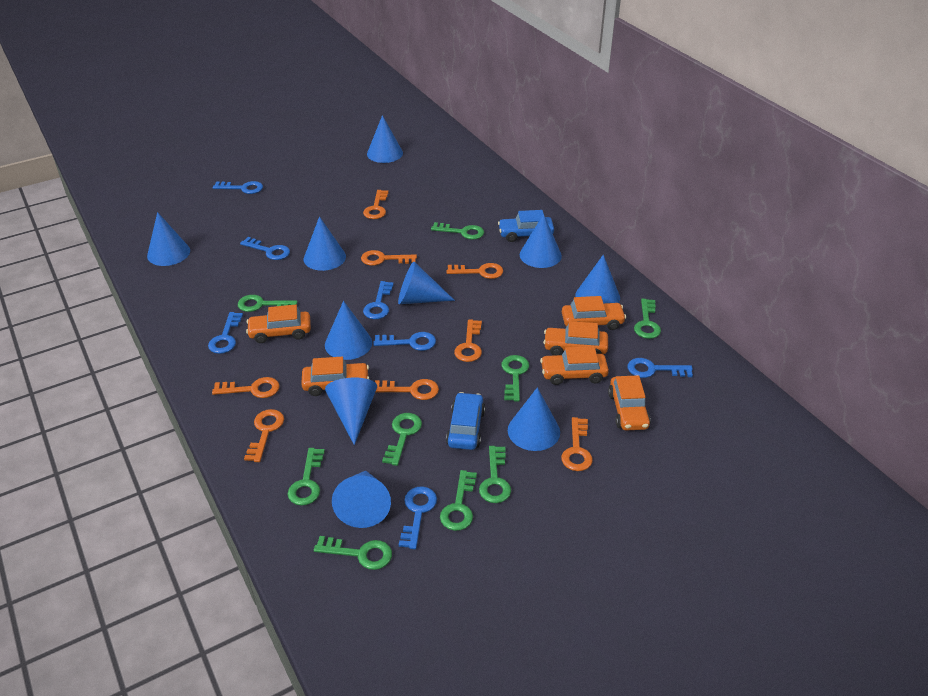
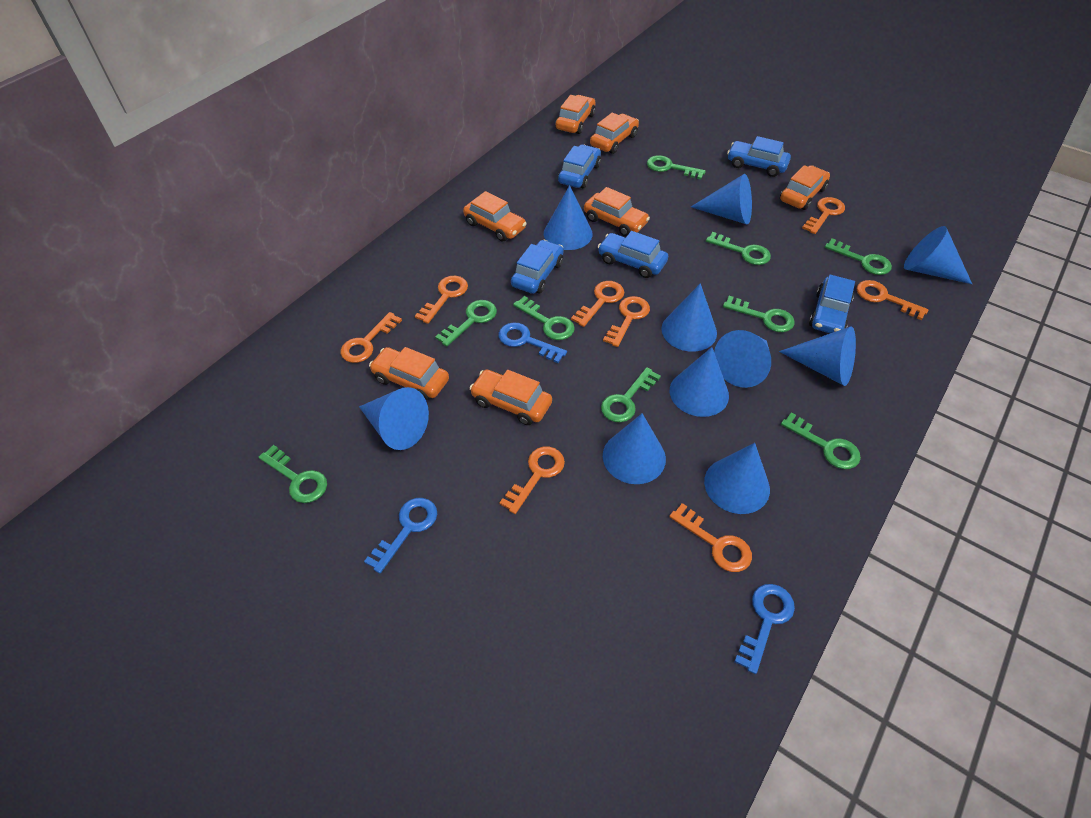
blue car: [446,392,485,450] [498,210,554,242] = 2 -> [511,240,564,294] [558,145,601,188] [598,231,668,278] [727,136,791,177] [809,275,855,333] = 5
blue key: [208,312,243,354] [213,181,263,194] [240,237,290,260] [363,281,394,319] [373,332,436,351] [399,486,437,549] [627,358,693,378] = 7 -> [364,498,437,573] [498,322,567,363] [734,584,795,674] = 3
orange car: [246,305,311,343] [301,357,369,396] [540,346,609,385] [543,321,608,356] [562,296,626,330] [608,375,651,430] = 6 -> [369,347,449,401] [463,191,527,242] [470,369,552,425] [555,95,596,134] [584,187,650,236] [590,112,639,154] [780,165,830,210] = 7

